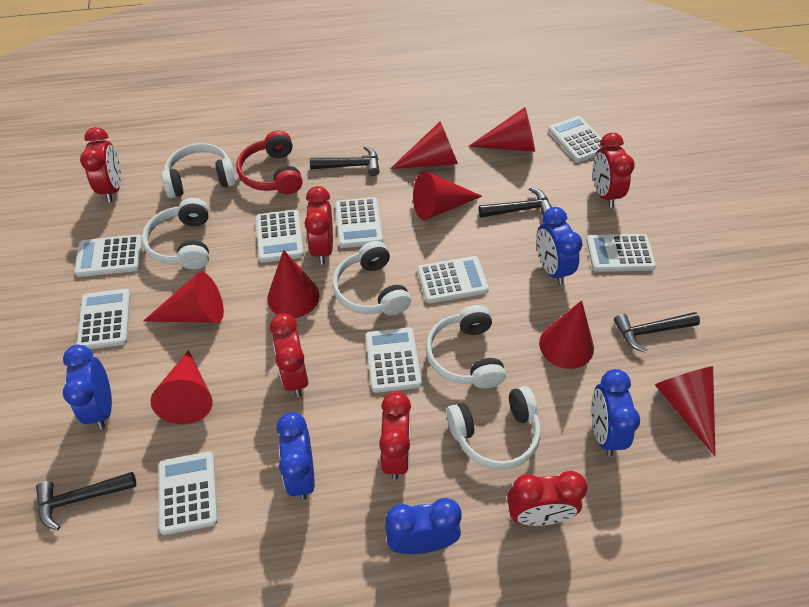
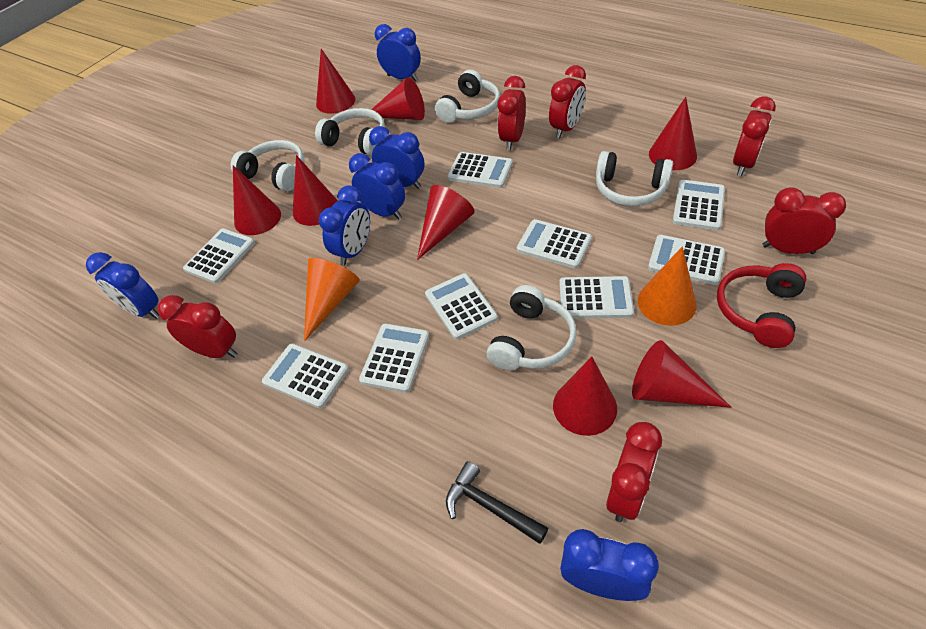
black hammer: [36,472,136,530] [310,146,380,176] [479,187,552,218] [614,312,700,353] = 4 -> [446,461,548,544] = 1
blue clock: [63,345,112,429] [276,412,315,500] [385,498,461,554] [536,207,582,285] [591,369,640,456] = 5 -> [86,252,159,319] [319,185,370,266] [349,153,405,220] [369,126,425,189] [375,24,421,81] [560,529,659,601] = 6
orange cone: none = 0 -> [304,258,360,342] [638,246,697,326] = 2

